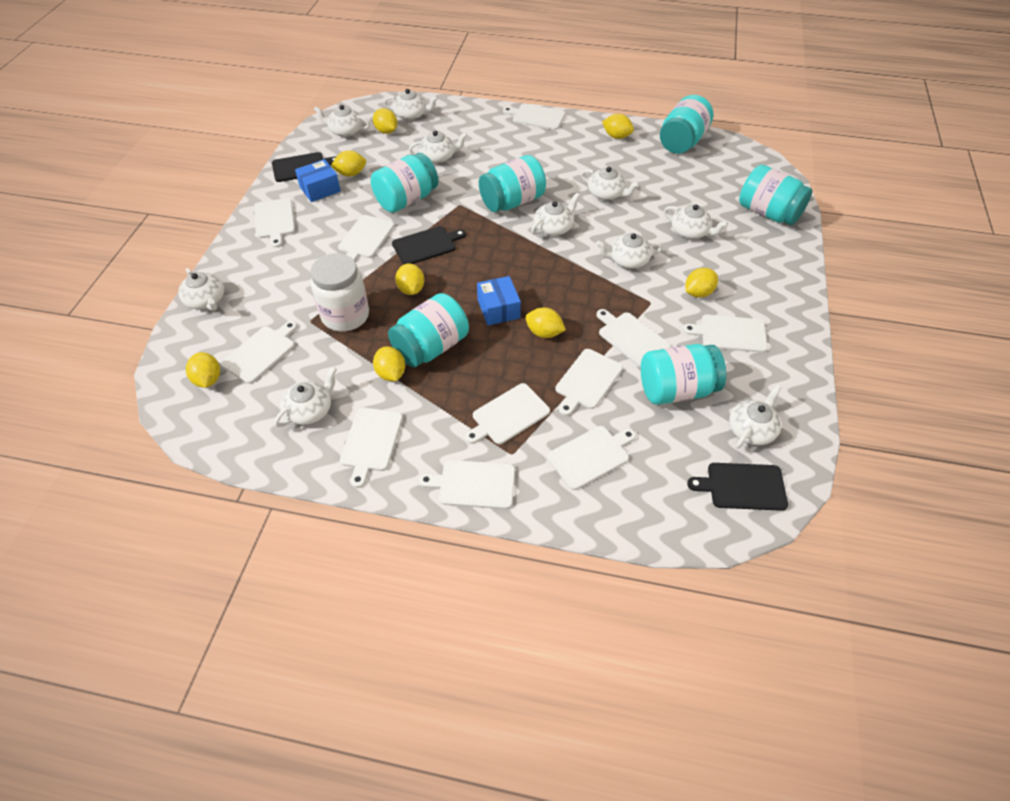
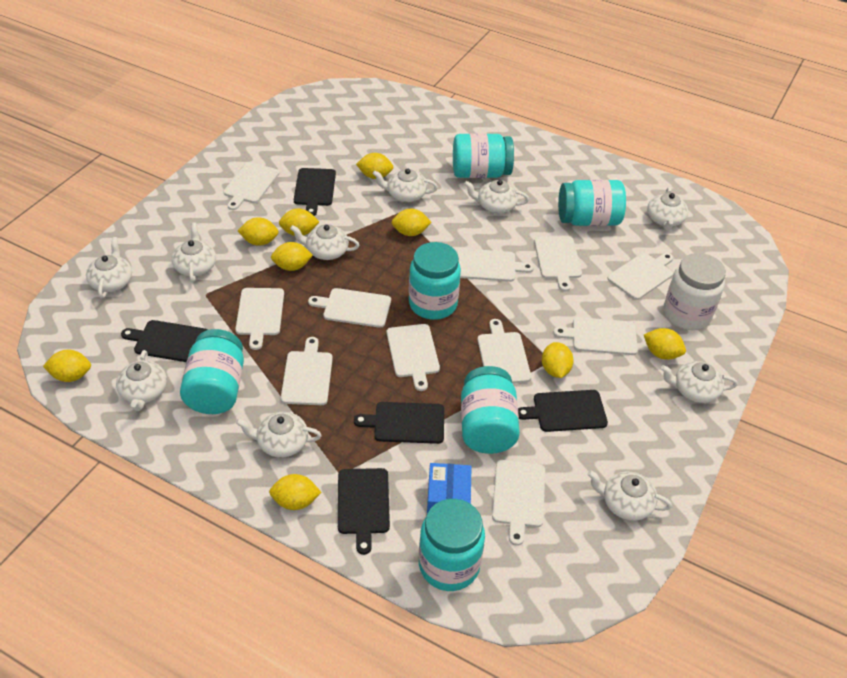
black cutting board: [272,152,336,182] [392,226,466,264] [687,463,788,511] = 3 -> [121,320,207,362] [294,168,336,216] [338,468,390,555] [354,402,444,444] [518,390,608,432] = 5
blue box: [295,159,341,202] [477,276,521,325] = 2 -> [427,463,472,513] = 1
yellow lemon: [186,352,220,388] [331,150,366,177] [373,108,397,134] [373,346,405,381] [395,263,424,295] [525,307,566,338] [602,114,634,139] [685,268,718,298] = 8 -> [43,350,91,382] [238,217,279,246] [269,474,322,510] [271,242,313,271] [279,208,319,236] [356,153,394,179] [391,209,432,236] [542,342,574,378] [644,328,686,360] = 9

